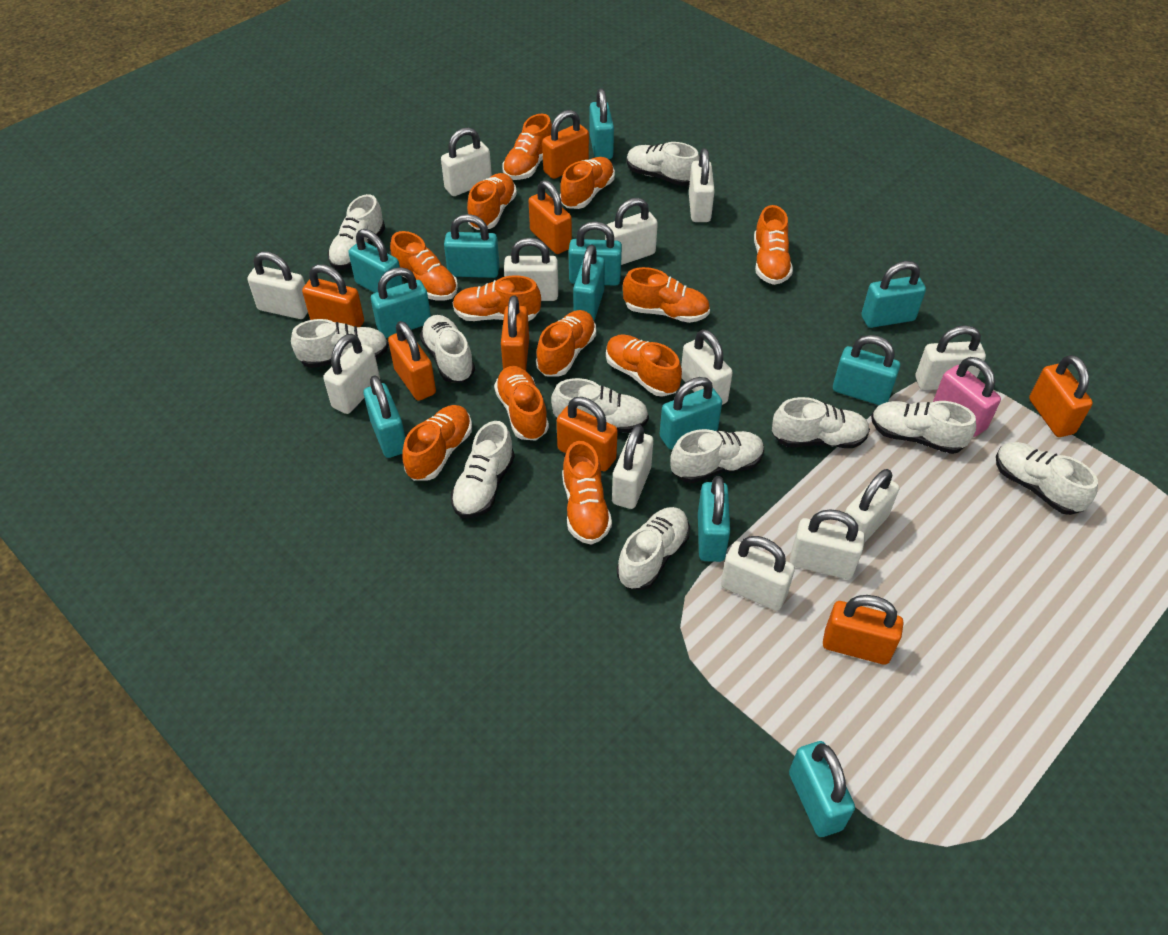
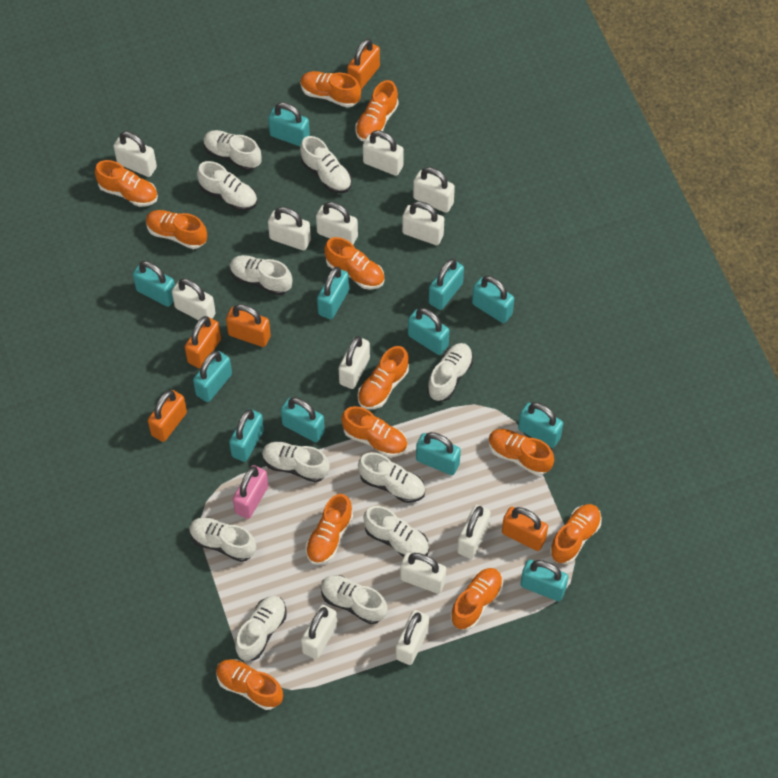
orange padlock: [302,264,364,327] [388,321,436,401] [501,295,529,371] [529,180,572,254] [542,110,589,179] [557,397,618,471] [823,595,904,665] [1029,355,1093,437] = 8 -> [148,390,187,442] [185,316,221,368] [226,304,271,347] [347,39,380,89] [502,507,548,551] = 5

